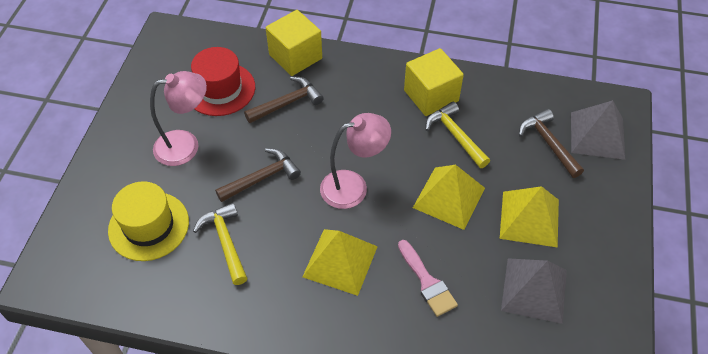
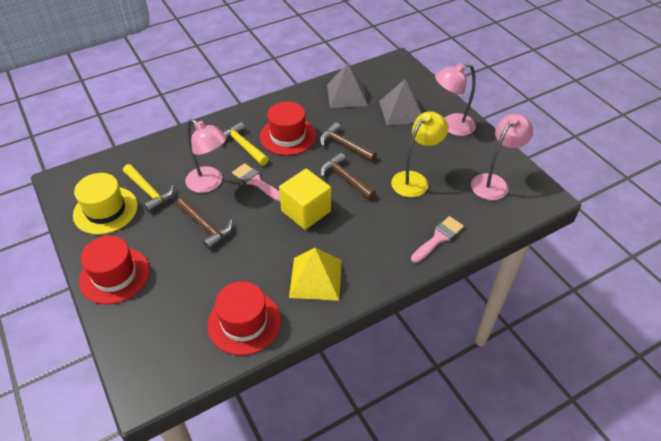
pink brush: [398,240,458,317] = 1 -> [232,163,280,202] [411,216,464,263] = 2
pink lamp: [150,71,207,166] [320,113,391,209] = 2 -> [185,119,227,193] [435,63,476,136] [471,114,533,200] = 3
red hat: [191,47,255,116] = 1 -> [79,236,150,304] [207,281,281,355] [260,101,316,156] = 3
yellow cube: [266,10,322,76] [404,48,464,116] = 2 -> [279,169,331,230] = 1
yellow lamp: none = 0 -> [391,111,449,197] = 1
yellow pyramid: [302,229,378,296] [413,165,485,230] [500,186,559,248] = 3 -> [289,248,342,301] = 1

